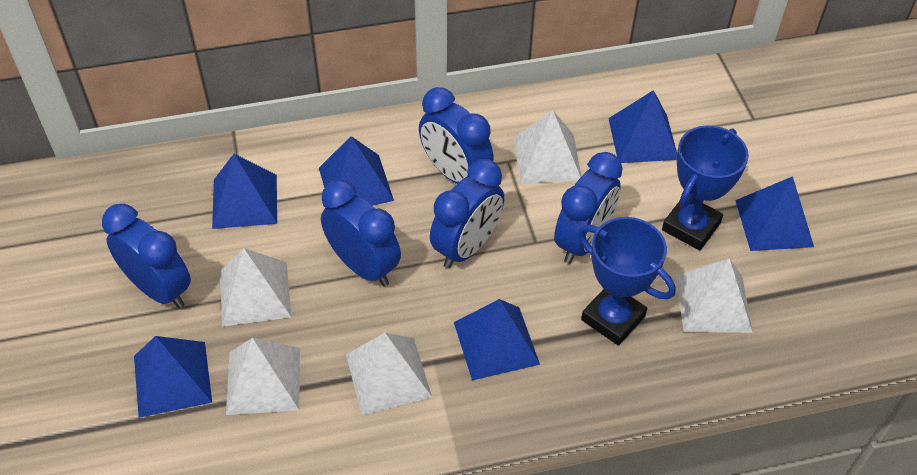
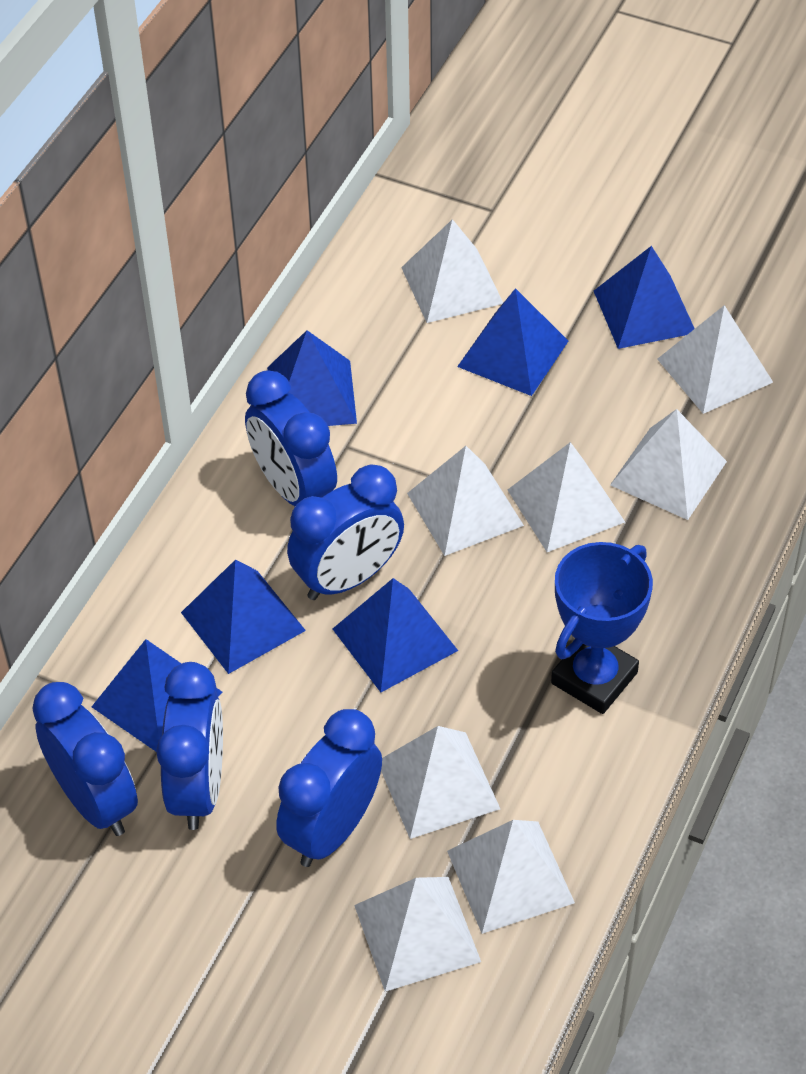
blue trophy: [578,217,676,345] [662,125,749,250] = 2 -> [551,542,653,714] = 1
white pyramid: [220,248,291,327] [226,338,300,415] [346,333,432,415] [514,110,581,184] [676,258,753,333] = 5 -> [354,877,481,992] [381,726,500,839] [401,219,503,323] [407,446,524,556] [447,820,575,934] [508,442,625,552] [610,409,727,520] [657,305,773,414] = 8

